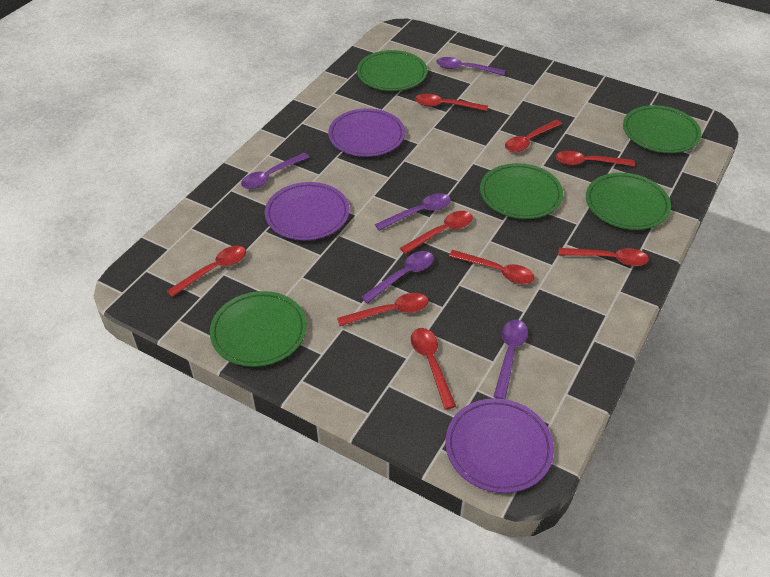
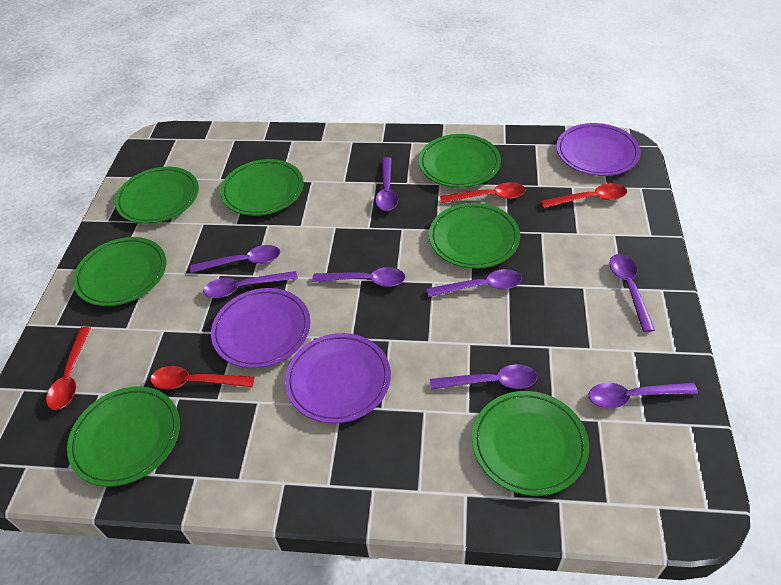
green plate: [210,291,307,367] [357,50,427,91] [480,163,563,219] [586,173,671,230] [623,105,701,153] = 5 -> [67,386,180,487] [73,237,166,306] [115,167,199,224] [220,159,304,216] [419,134,501,188] [429,203,520,269] [472,391,589,496] = 7
purple spoon: [241,153,310,189] [361,251,434,304] [375,193,451,231] [436,57,506,75] [493,320,528,399] = 5 -> [190,245,280,273] [203,271,298,298] [312,267,406,287] [375,157,398,211] [427,269,522,297] [430,364,537,390] [589,382,698,408] [610,254,655,332] = 8
red spoon: [167,246,246,297] [337,293,429,326] [400,211,473,254] [411,328,456,410] [415,94,488,111] [449,250,535,284] [505,120,562,152] [556,151,635,166] [559,248,649,266] = 9 -> [46,327,91,410] [150,366,255,390] [440,182,526,203] [541,183,627,208] = 4

